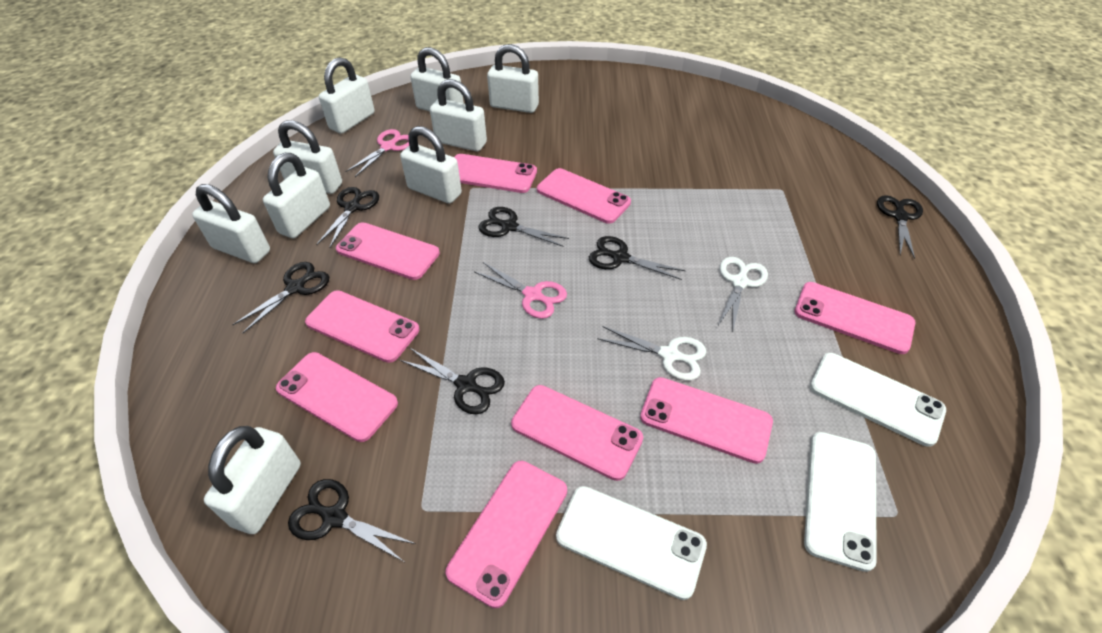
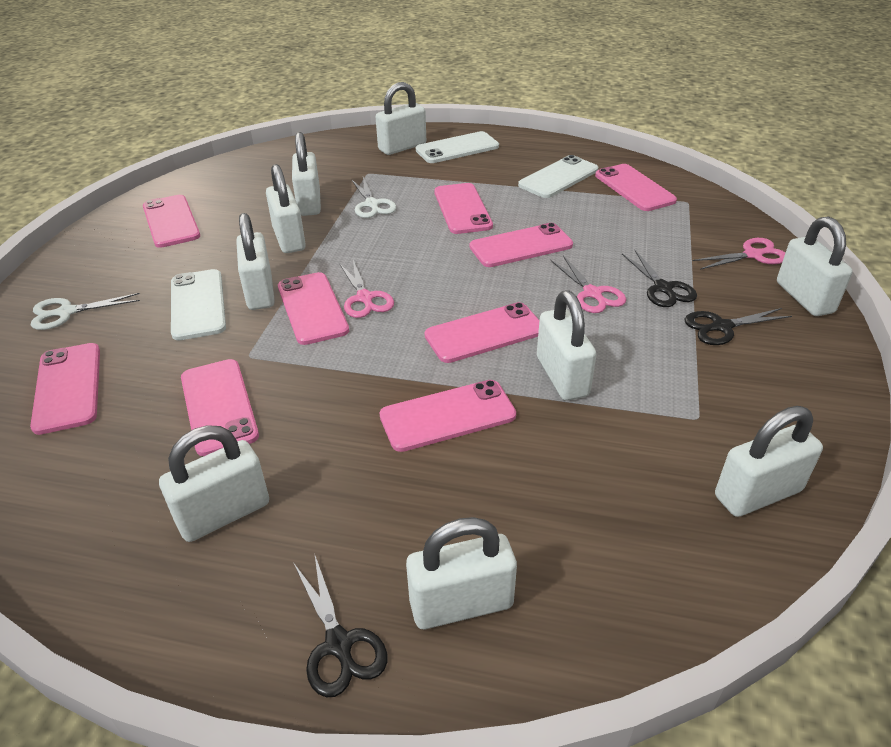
black scissors: [232,262,329,333] [288,479,416,562] [316,187,379,248] [400,348,505,414] [478,207,569,247] [589,236,686,280] [877,195,923,259] = 7 -> [293,553,387,697] [622,250,697,307] [685,308,792,345] = 3
pink scissors: [345,129,409,177] [475,262,567,319] = 2 -> [339,260,394,318] [550,256,626,313] [692,238,785,270] = 3

